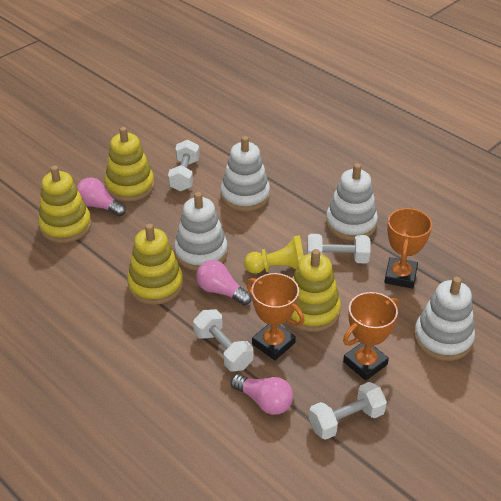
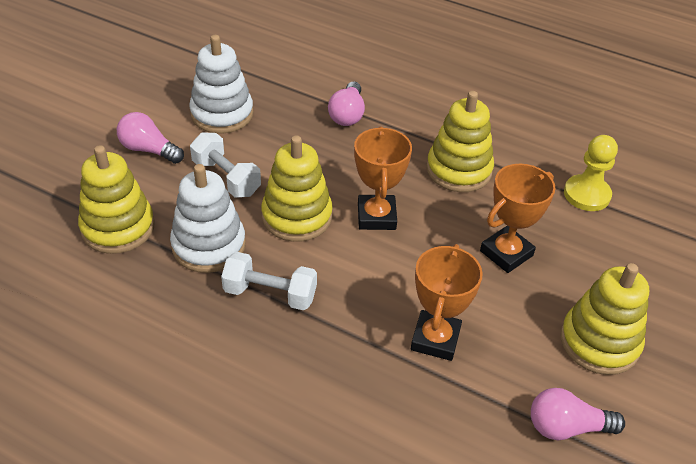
white dumbbell: [168,140,200,191] [193,309,253,372] [307,234,370,263] [309,382,387,440] = 4 -> [190,132,261,198] [221,252,317,310] = 2
white stacking toy: [174,192,228,271] [221,136,270,211] [326,163,378,241] [414,277,475,361] = 4 -> [170,164,246,273] [189,35,253,134] = 2

